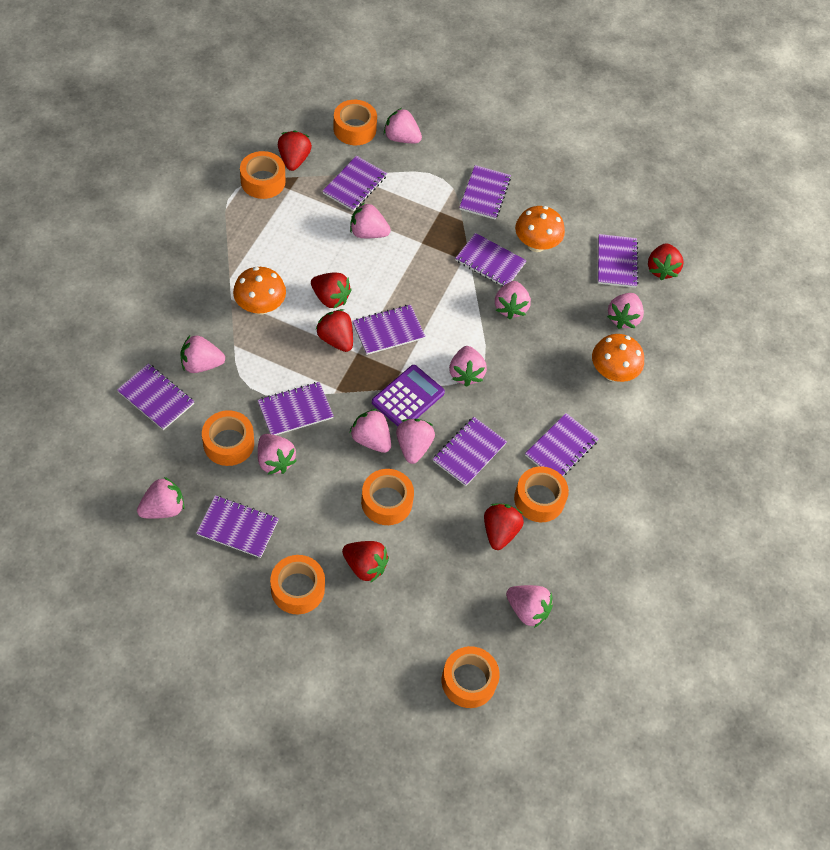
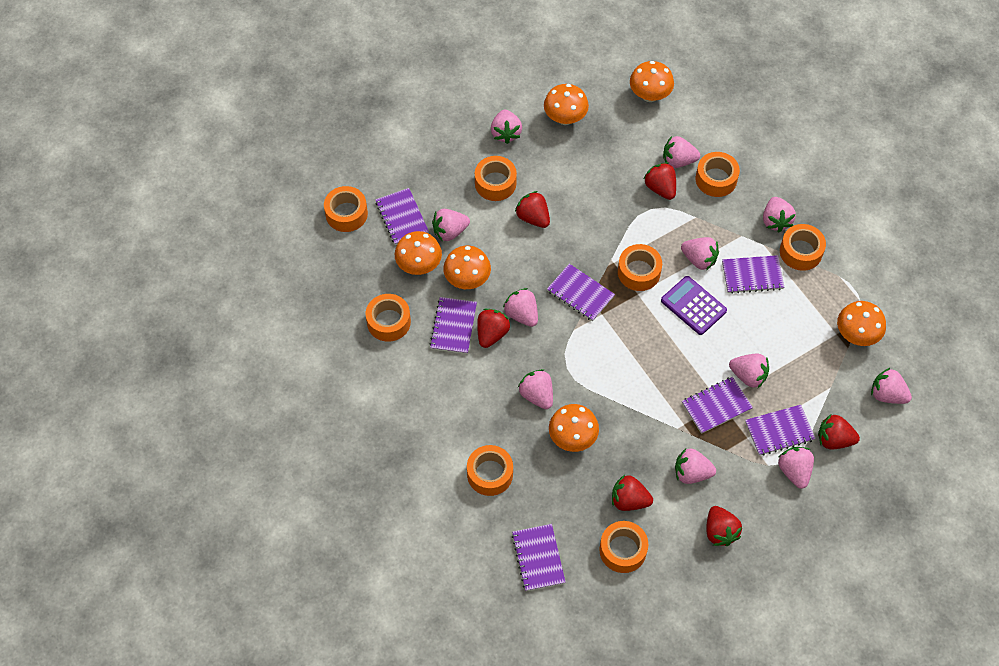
orange mushroom: [233,267,286,315] [515,206,565,252] [592,334,644,382] = 3 -> [395,231,442,275] [443,246,491,289] [544,84,589,125] [549,404,599,452] [630,61,674,102] [837,301,886,346] = 6
orange tape: [202,410,254,466] [240,151,286,199] [270,555,325,614] [333,100,377,145] [361,469,414,525] [442,646,500,708] [514,466,569,522] = 7 -> [324,186,368,232] [366,294,411,342] [467,445,513,496] [475,156,517,201] [599,521,648,573] [618,244,662,291] [696,152,740,197] [780,224,826,271] = 8
purple notebook: [117,363,194,430] [196,495,279,558] [258,382,334,435] [323,156,387,211] [353,305,425,355] [433,417,507,486] [455,233,527,287] [459,165,511,219] [525,413,599,476] [598,234,639,288] = 10 -> [375,188,429,245] [430,297,477,354] [512,524,566,591] [547,264,615,321] [682,377,753,434] [722,255,784,294] [745,405,816,456] = 7

